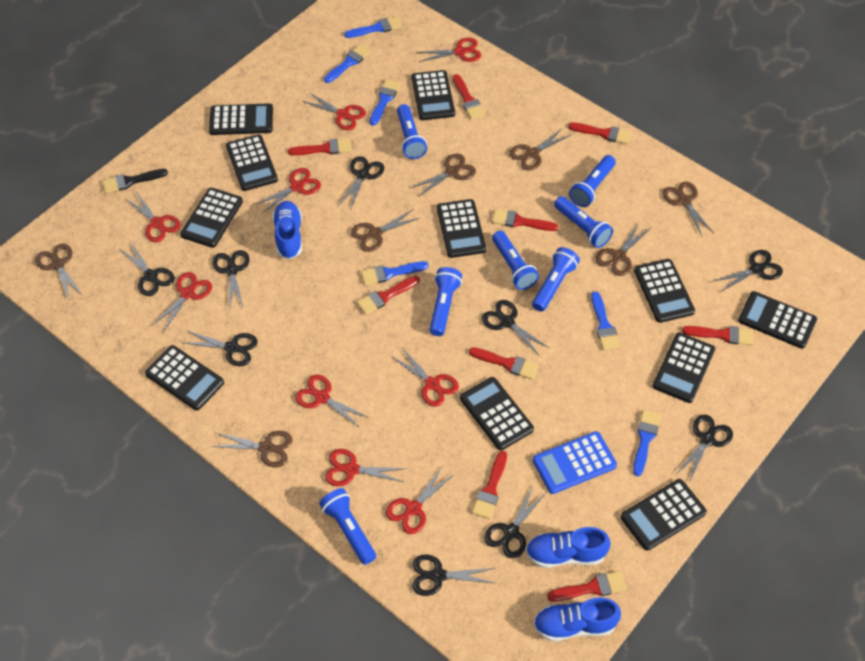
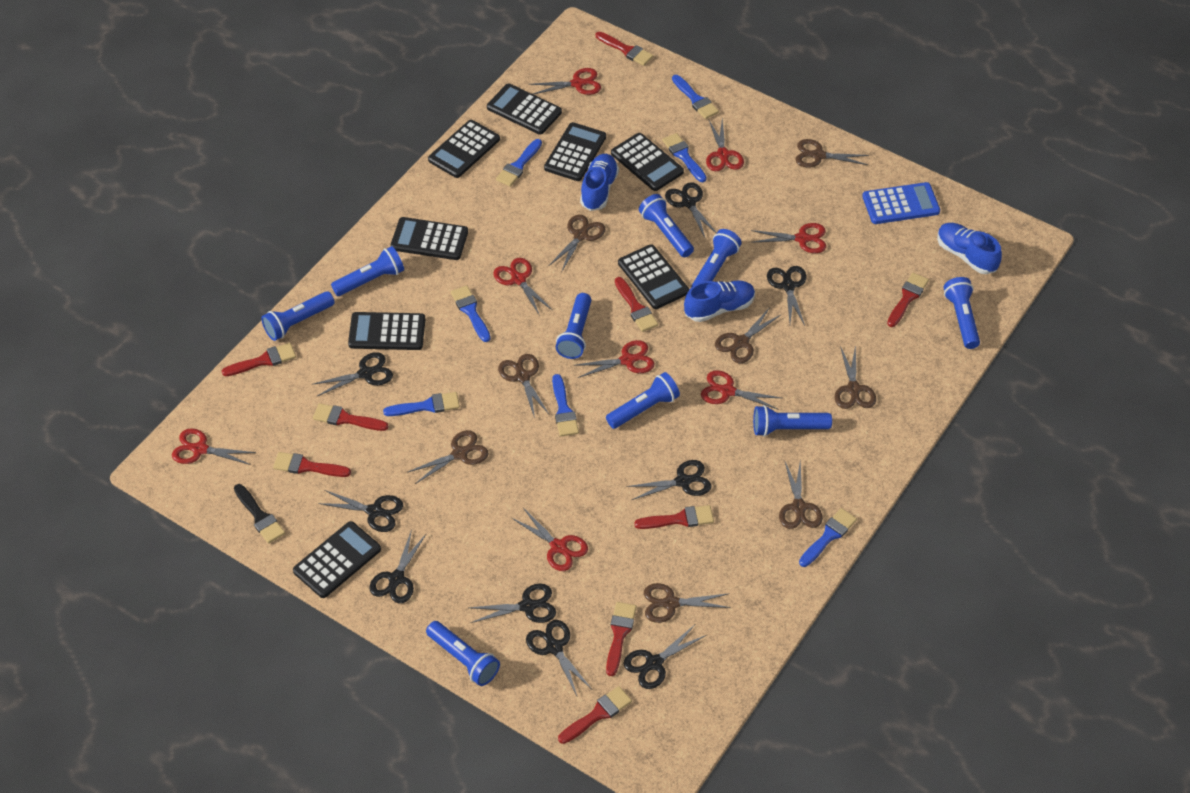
black calculator: [145,345,224,410] [180,188,243,248] [209,103,273,135] [226,134,278,191] [412,70,455,120] [437,199,486,258] [460,377,534,450] [621,479,707,551] [634,259,695,323] [653,332,715,403] [738,291,817,349] = 11 -> [293,521,381,598] [348,312,426,350] [390,217,468,260] [428,120,500,178] [487,84,562,135] [544,122,606,181] [611,133,684,191] [618,244,689,309] = 8
blue brush: [324,44,371,83] [344,16,403,38] [361,261,429,285] [370,79,400,126] [591,291,620,350] [633,410,661,476] = 6 -> [383,392,460,416] [451,285,491,342] [496,139,542,187] [552,374,579,436] [662,133,707,182] [672,75,719,119] [799,508,857,567] = 7
blue flashlight: [319,488,376,565] [397,104,427,159] [430,267,462,336] [492,231,539,290] [532,247,580,312] [554,196,613,248] [569,155,616,207] = 7 -> [261,291,335,341] [331,246,404,296] [426,621,500,686] [556,293,591,359] [606,372,680,429] [639,194,694,257] [692,229,742,287] [753,405,832,436] [943,277,980,349] = 9
brown scissors: [35,244,83,300] [212,431,293,468] [351,210,419,252] [411,154,476,197] [509,128,571,171] [596,223,650,276] [662,182,714,236] = 7 -> [408,430,489,484] [498,354,549,418] [549,215,605,272] [644,583,731,623] [715,307,782,363] [779,460,823,529] [795,139,869,168] [834,345,876,409] = 8
red scissors: [126,192,181,242] [151,272,212,332] [254,168,321,213] [295,375,369,428] [302,92,366,130] [325,449,407,486] [386,466,455,534] [391,348,459,407] [417,38,481,62] = 9 -> [172,429,256,465] [493,258,553,316] [512,508,588,571] [529,68,601,95] [573,340,655,378] [701,370,781,410] [706,119,744,171] [751,223,826,253] = 8

